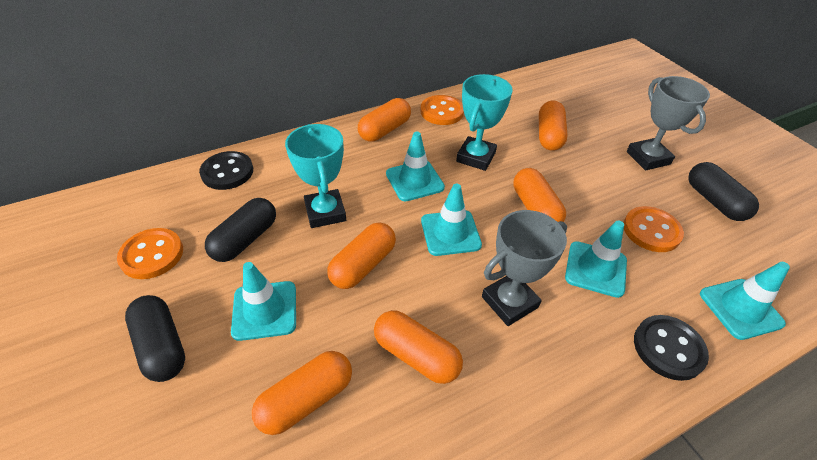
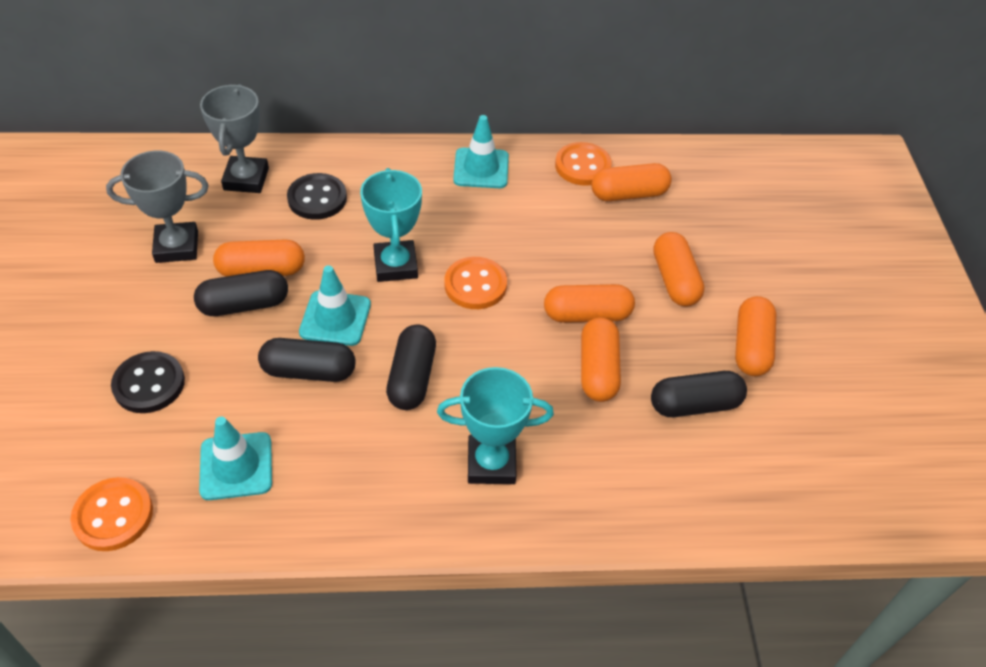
black capsule: [125,295,185,382] [205,198,276,262] [688,162,759,221] = 3 -> [194,270,288,316] [258,338,356,382] [386,325,436,410] [651,371,747,417] = 4
turquoise traffic cone: [231,262,296,341] [386,132,445,201] [421,184,482,256] [565,221,627,298] [700,262,790,340] = 5 -> [199,417,272,500] [299,265,371,346] [453,115,509,188] = 3

